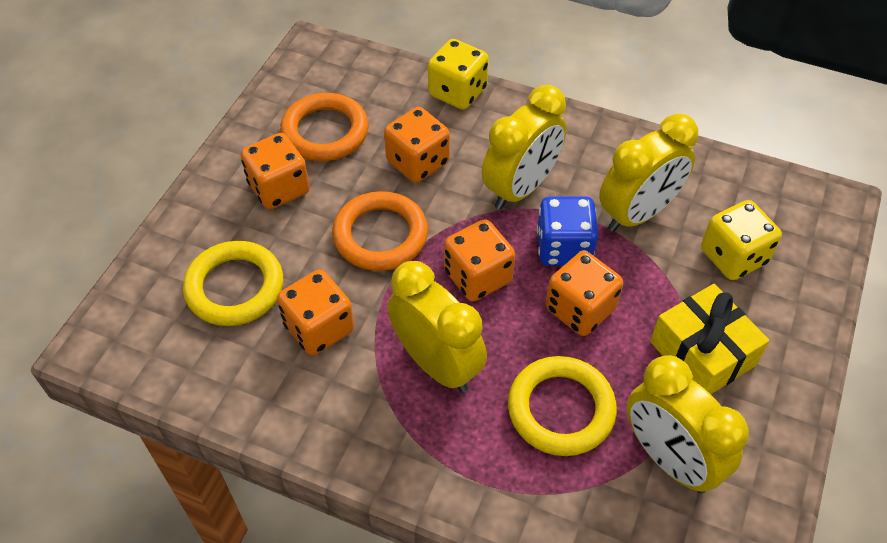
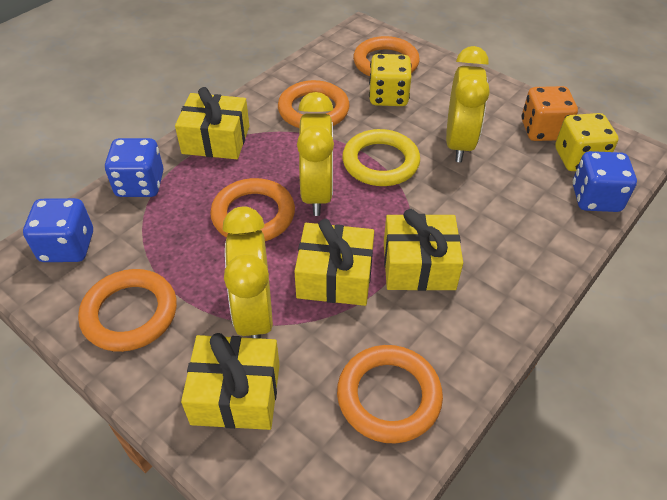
blue dice: [537,197,598,266] = 1 -> [23,198,93,262] [105,138,164,197] [573,151,637,212] = 3
orange dice: [241,133,310,209] [277,270,354,355] [384,107,450,183] [444,219,515,301] [546,251,623,336] = 5 -> [521,86,578,141] = 1
orange ring: [280,93,368,161] [332,191,428,271] = 2 -> [78,269,177,352] [210,178,295,241] [278,80,350,128] [337,345,443,443] [353,36,420,77] = 5
yellow clock: [387,261,487,393] [482,85,567,210] [599,114,698,232] [627,355,749,493] = 4 -> [223,206,273,339] [297,92,334,216] [446,46,490,162] = 3
yellow gift: [650,284,769,394] = 1 -> [175,87,249,159] [181,333,280,430] [294,219,374,306] [384,209,463,291] = 4
yellow ring: [183,241,283,326] [508,356,617,456] = 2 -> [342,129,420,186] = 1

